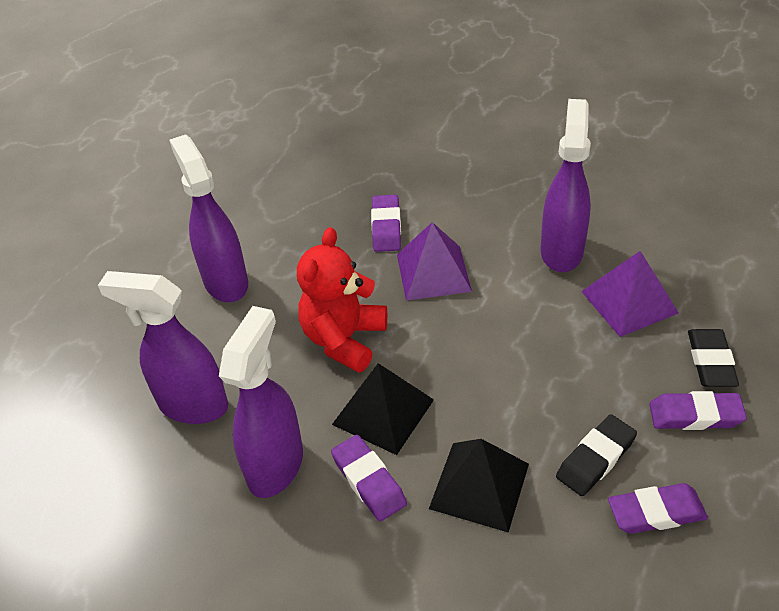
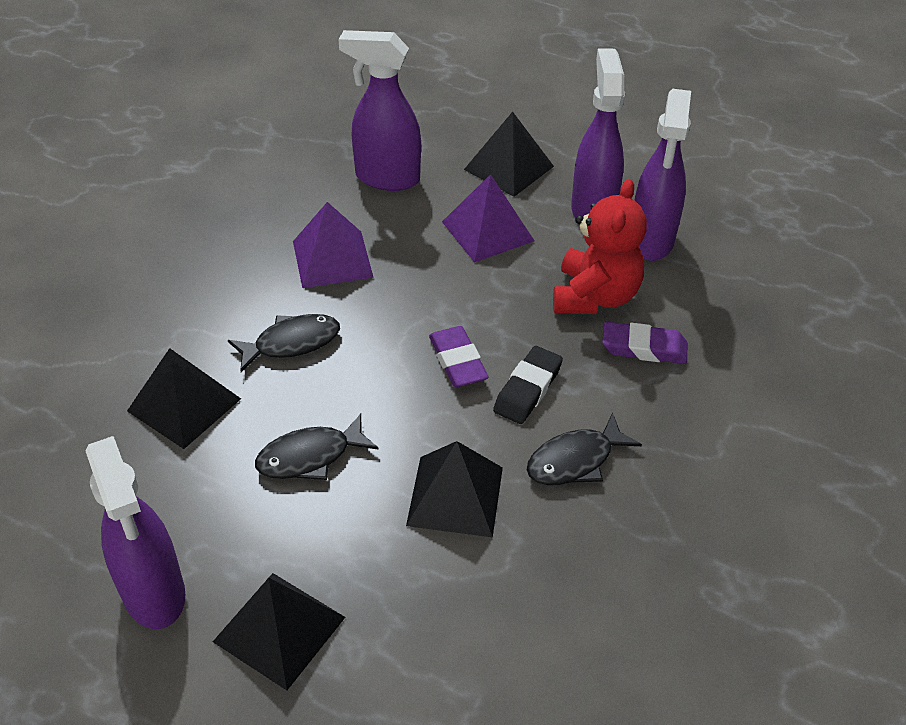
black eraser: [556,414,637,496] [688,329,739,387] = 2 -> [493,346,563,424] = 1
black fish: none = 0 -> [228,314,340,372] [255,414,379,480] [527,413,642,485] = 3
black pyramid: [332,363,434,455] [429,439,529,533] = 2 -> [127,348,241,449] [213,573,345,690] [406,441,503,537] [464,112,554,197] = 4
purple eraser: [331,435,407,521] [371,195,401,252] [608,483,708,534] [649,391,747,430] = 4 -> [429,326,489,387] [602,322,687,364] = 2

